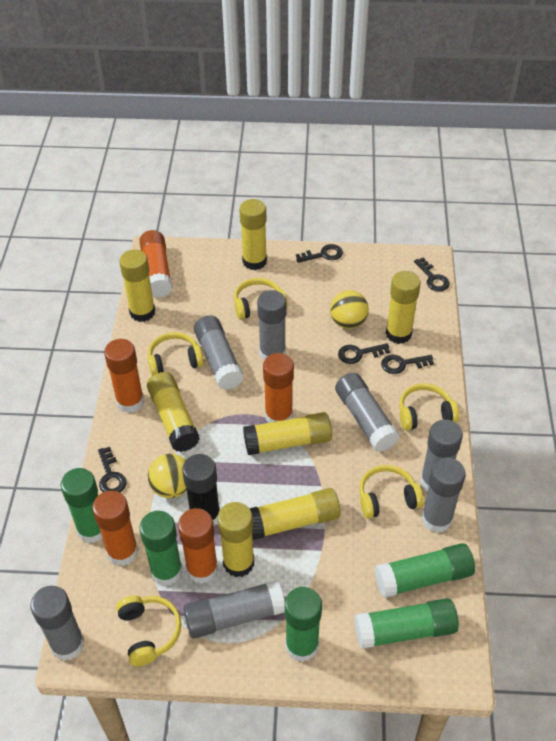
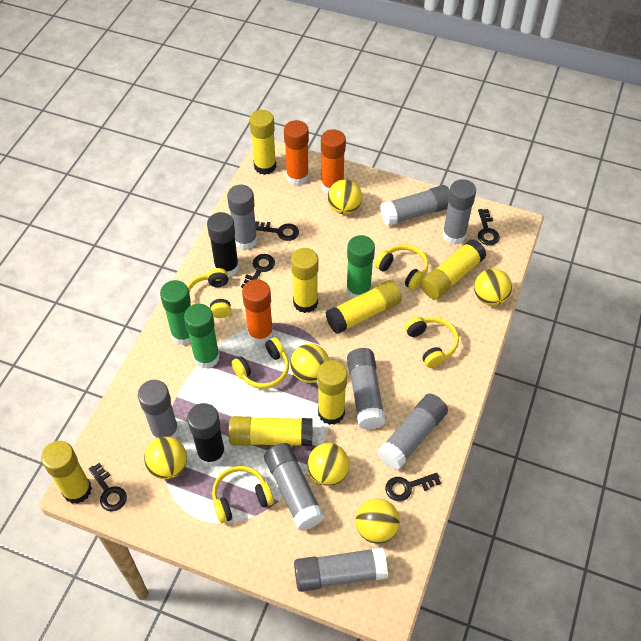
black glue stick: [182,454,220,526] = 1 -> [187,403,226,467] [207,212,239,277] = 2
green glue stick: [61,468,102,543] [139,511,182,586] [285,587,322,662] [354,598,459,649] [375,543,475,598] = 5 -> [160,280,191,346] [184,304,220,369] [346,235,375,298] = 3
grey glue stick: [30,586,84,661] [184,580,285,639] [194,315,244,390] [257,290,286,360] [335,373,400,452] [420,419,463,491] [422,457,466,533] = 7 -> [138,380,179,439] [227,185,257,250] [264,443,325,531] [294,547,388,592] [347,348,386,430] [377,394,448,470] [380,185,450,226] [442,179,476,245] = 8
orange glue stick: [92,491,138,566] [104,339,144,413] [139,230,172,298] [178,508,218,584] [263,353,294,423] = 5 -> [242,279,273,345] [284,120,309,185] [321,129,346,193] = 3
yellow ball: [148,454,187,498] [330,290,369,329] = 2 -> [144,437,187,479] [290,343,329,383] [307,443,349,486] [328,179,362,214] [356,499,400,544] [474,268,512,306] = 6

